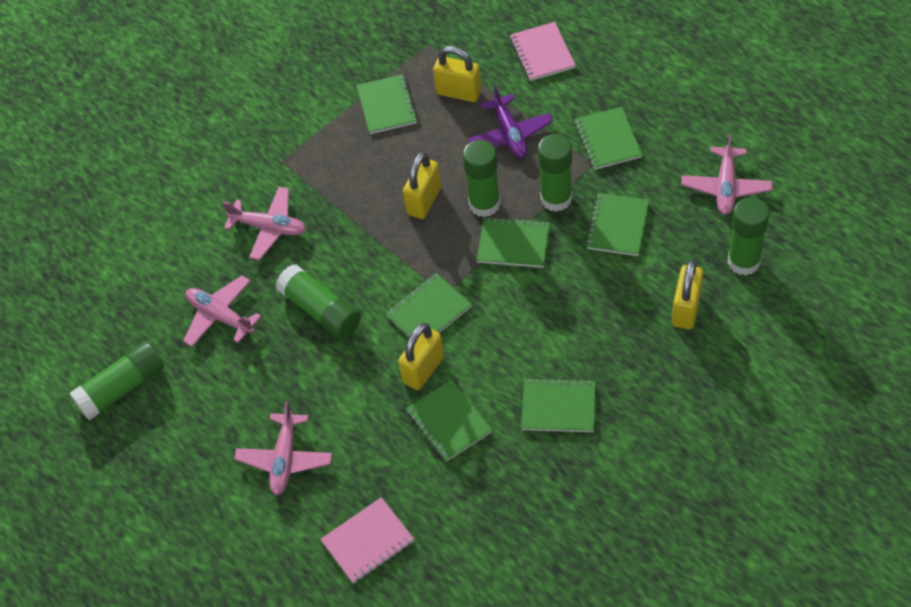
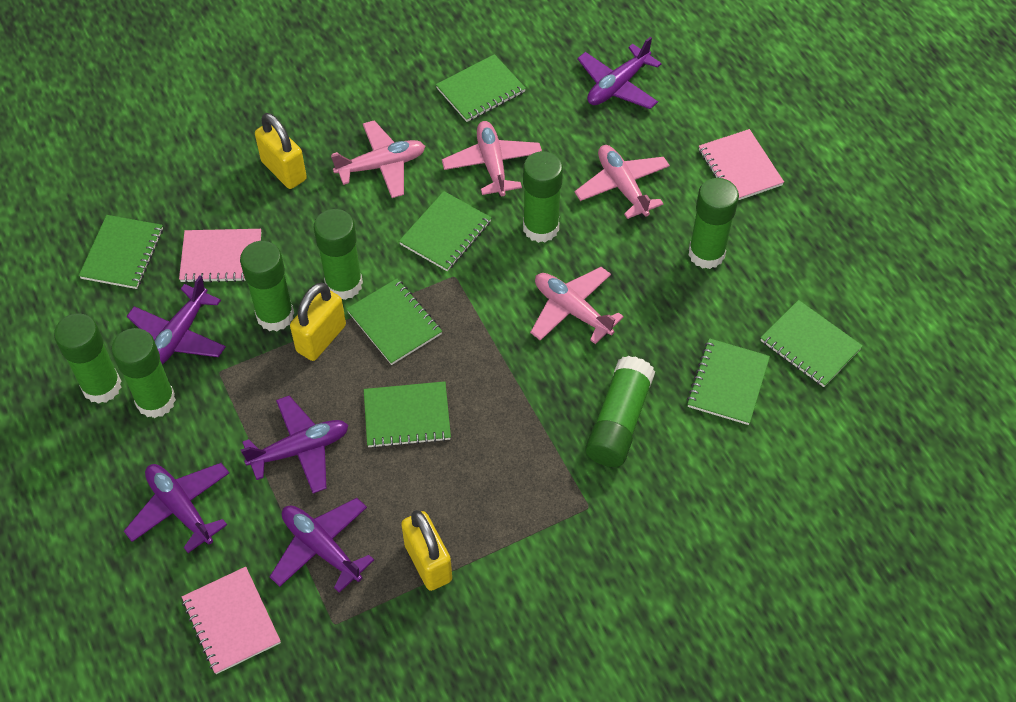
green glue stick: [69,341,164,421] [276,264,361,339] [463,140,500,217] [538,134,572,212] [728,197,770,275] = 5 -> [54,313,122,404] [111,328,176,418] [240,241,294,331] [314,209,363,300] [523,151,563,243] [585,356,655,467] [688,178,739,269] = 7
pink notebook: [320,497,414,584] [510,22,576,81] = 2 -> [179,229,261,283] [182,567,281,674] [699,129,784,200] = 3
purple plane: [468,84,553,158] = 1 -> [124,463,229,553] [127,275,226,364] [241,396,348,493] [270,498,374,593] [577,37,662,109] = 5
yellow padlock: [398,323,444,390] [403,151,441,219] [433,46,481,102] [672,260,703,329] = 4 -> [255,113,307,189] [290,283,346,361] [401,510,452,591] = 3

